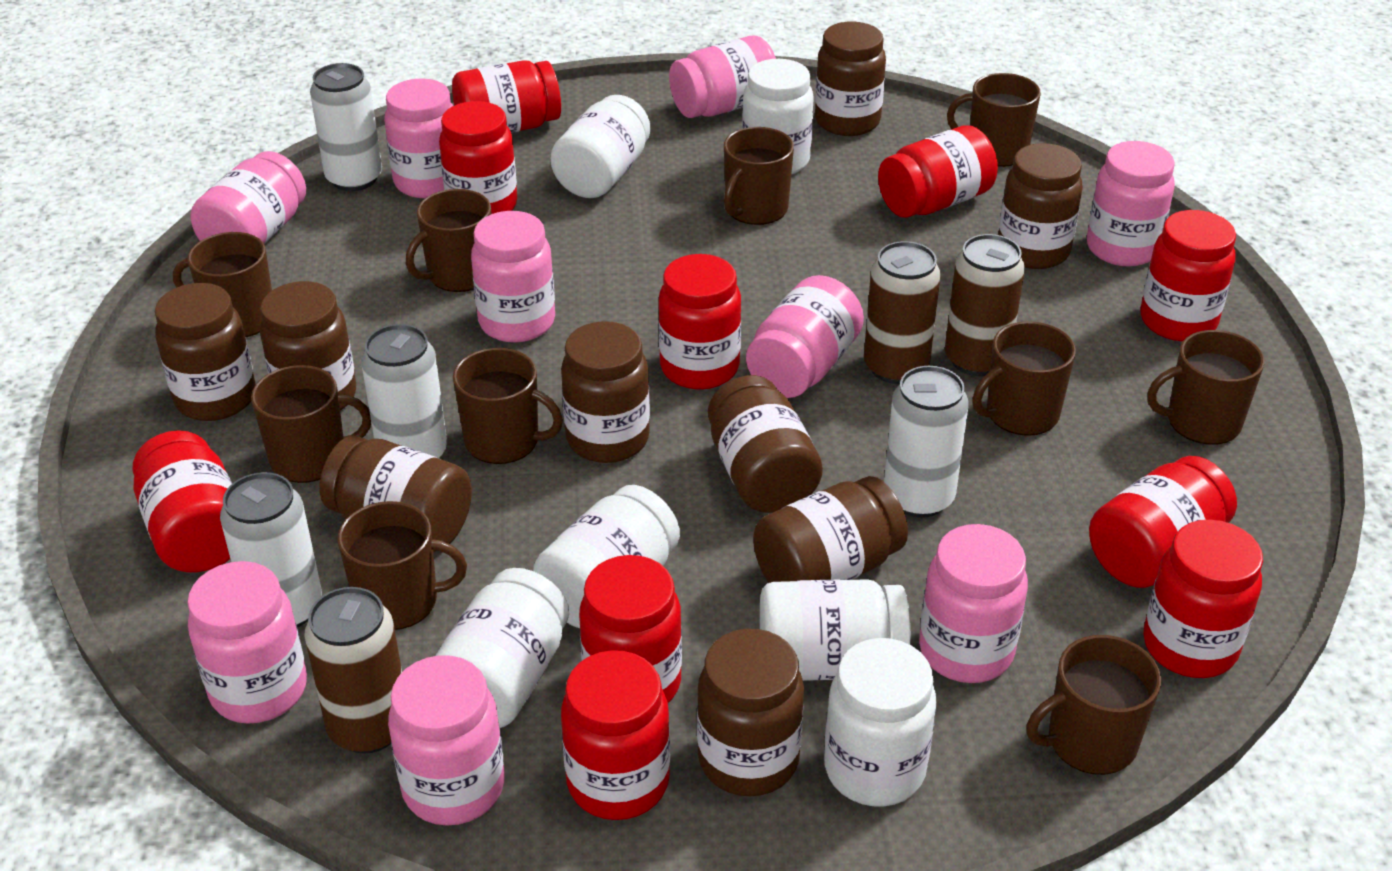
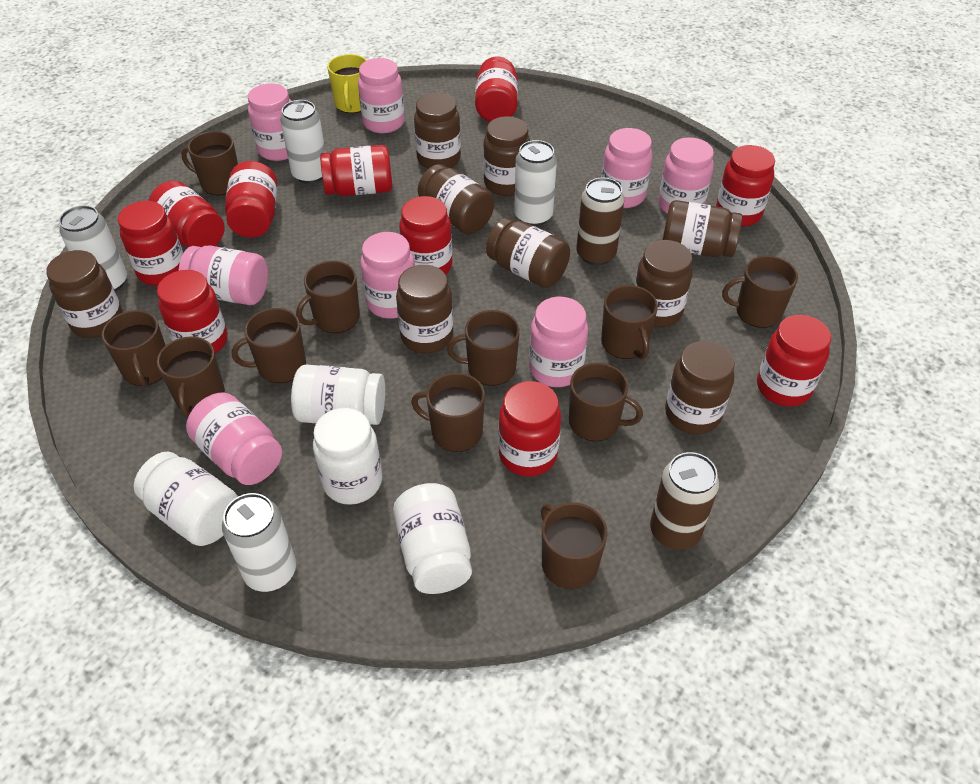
brown can: [304,587,402,754] [864,241,941,384] [945,234,1025,376] = 3 -> [576,178,624,265] [650,452,719,550] = 2
brown mug: [173,232,272,337] [251,365,371,483] [338,501,467,630] [406,189,491,292] [453,348,563,464] [724,127,794,225] [947,73,1041,167] [973,321,1076,436] [1026,635,1161,775] [1147,330,1265,445] = 10 -> [101,310,166,387] [157,336,225,417] [181,131,238,195] [232,308,306,383] [296,261,360,333] [411,373,485,452] [447,310,520,386] [541,503,608,589] [569,363,643,441] [601,285,658,359] [722,256,798,328] = 11
pink jar: [187,561,307,724] [191,151,306,244] [384,78,453,198] [388,655,505,826] [471,211,555,343] [669,36,776,118] [746,275,864,398] [919,524,1028,683] [1087,141,1175,267] = 9 -> [179,245,268,305] [186,393,282,485] [248,84,291,161] [358,58,405,134] [360,232,415,319] [529,297,588,387] [601,128,653,208] [658,137,714,214] = 8
white jar: [435,568,569,728] [533,485,680,628] [550,95,650,198] [742,59,814,175] [760,579,911,681] [824,638,937,807] = 6 -> [134,452,238,546] [291,365,385,425] [313,408,382,505] [393,483,472,594] = 4
yellow mug: none = 0 -> [327,54,367,113] = 1

